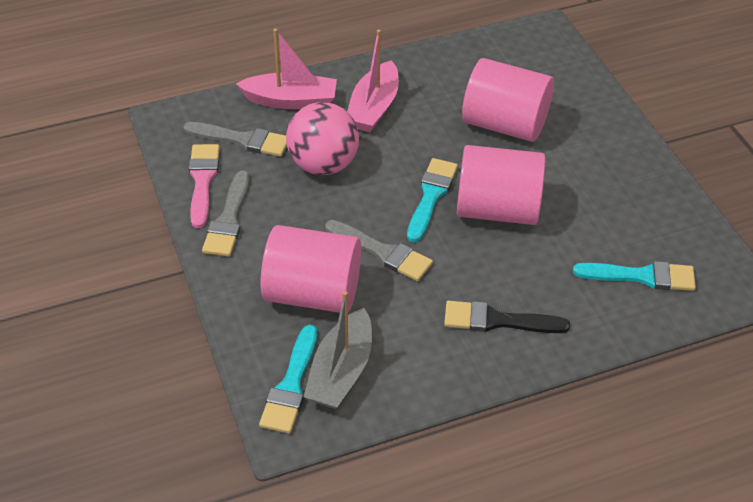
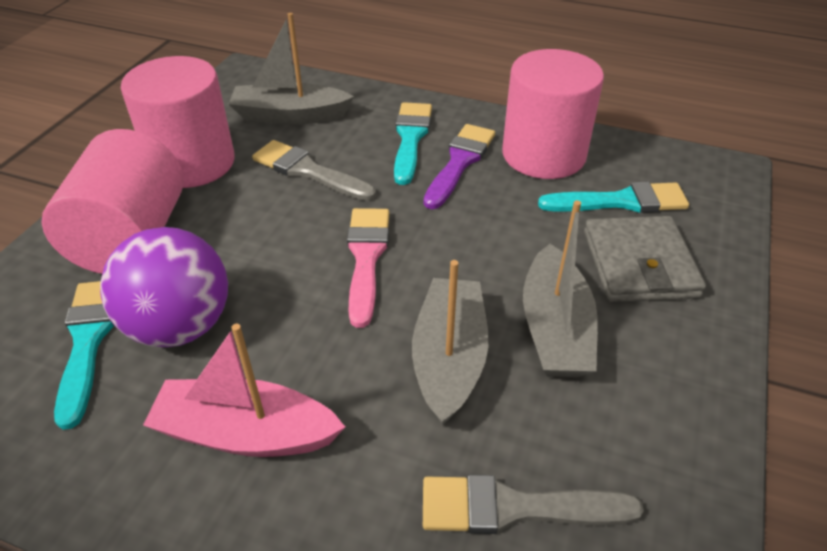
black brush: [444,301,570,333] = 1 -> none = 0
grey boat: [304,291,372,409] = 1 -> [229,13,354,125] [412,260,488,425] [523,200,598,377] = 3
grey brush: [183,122,287,157] [202,170,250,256] [325,220,433,281] = 3 -> [252,140,376,201] [423,475,644,534] = 2
grey wallet: none = 0 -> [584,216,706,302] = 1
pink ball: [286,102,359,175] = 1 -> none = 0
pink boat: [236,29,337,109] [347,29,399,132] = 2 -> [143,324,345,457] = 1
purple ball: none = 0 -> [100,227,228,347] = 1
purple brush: none = 0 -> [424,124,495,209] = 1

